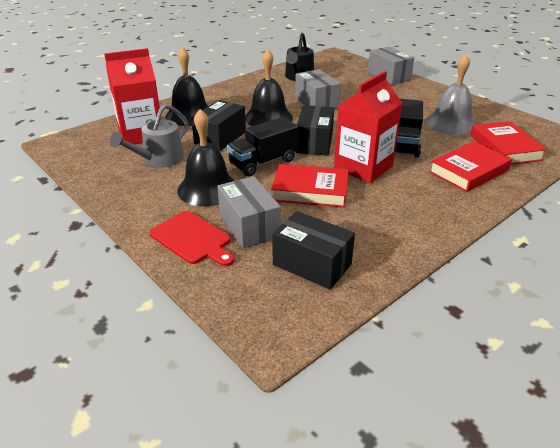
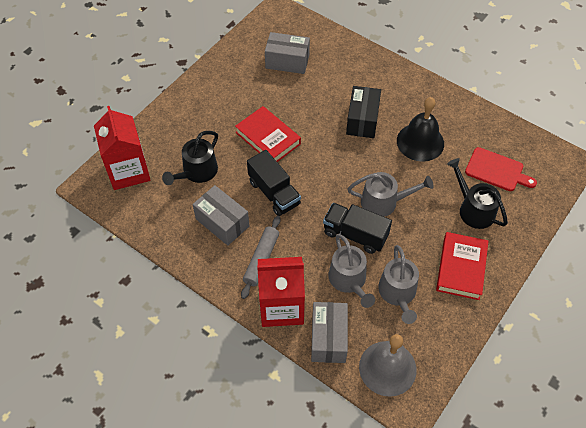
black bell: [166,47,208,126] [177,109,235,207] [245,49,293,126] = 3 -> [397,97,444,162] = 1
black box: [191,100,246,151] [272,211,355,290] [296,105,334,156] = 3 -> [346,86,381,138] = 1
black watering can: [285,33,314,81] = 1 -> [162,131,218,185] [447,158,508,229] = 2
grey rolling pin: none = 0 -> [241,216,281,299] = 1
grey watering can: [110,104,188,168] = 1 -> [328,234,375,308] [347,172,434,217] [378,245,419,324] = 3
red book: [271,164,349,208] [429,141,512,192] [470,121,547,165] = 3 -> [235,106,301,162] [436,232,488,300] = 2

